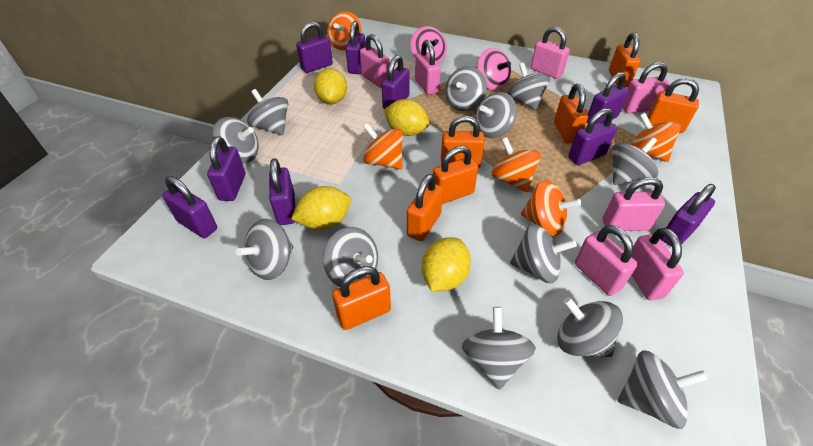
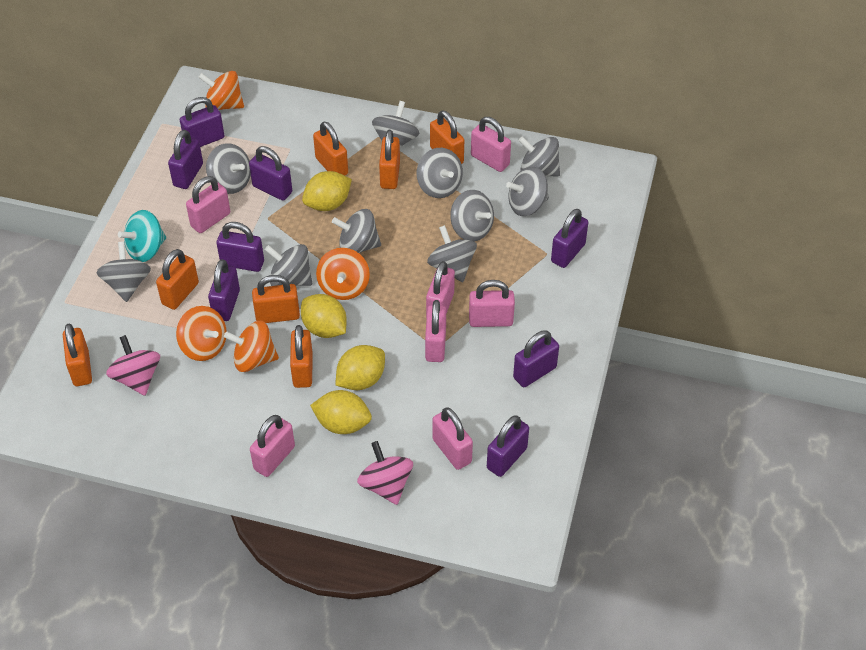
grey spinning top: [212,117,259,163] [236,219,293,280] [247,89,288,135] [323,227,378,287] [445,67,487,111] [462,307,536,390] [475,92,517,138] [507,63,550,111] [510,224,577,283] [557,297,623,357] [612,137,658,185] [618,350,708,429] = 12 -> [96,242,151,302] [206,143,251,194] [265,244,312,286] [332,209,381,253] [372,101,419,147] [417,148,463,198] [427,225,477,282] [450,190,494,241] [506,167,549,216] [518,137,560,177] = 10
orange spinning top: [327,11,361,50] [363,123,403,169] [491,137,541,192] [521,180,581,236] [631,112,681,162] = 5 -> [176,306,226,361] [198,71,244,110] [224,321,279,372] [316,248,370,300] = 4
purple padlock: [162,176,217,238] [207,136,245,201] [269,158,295,225] [296,22,333,73] [346,21,366,74] [382,55,410,109] [568,108,617,165] [587,72,629,124] [660,184,716,247] = 9 -> [168,130,203,189] [180,97,225,147] [208,259,240,321] [217,222,264,272] [249,146,292,200] [487,415,529,477] [513,330,559,387] [551,209,588,268] = 8
turquoise spinning top: none = 0 -> [118,210,166,262] = 1

